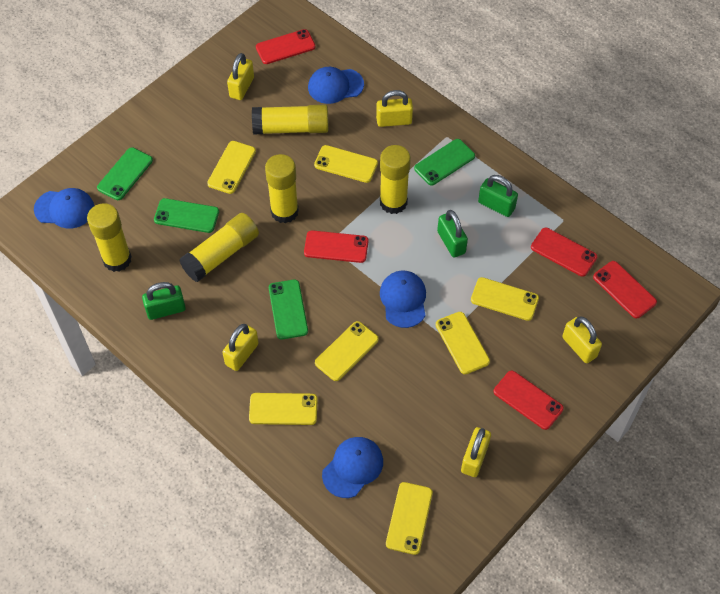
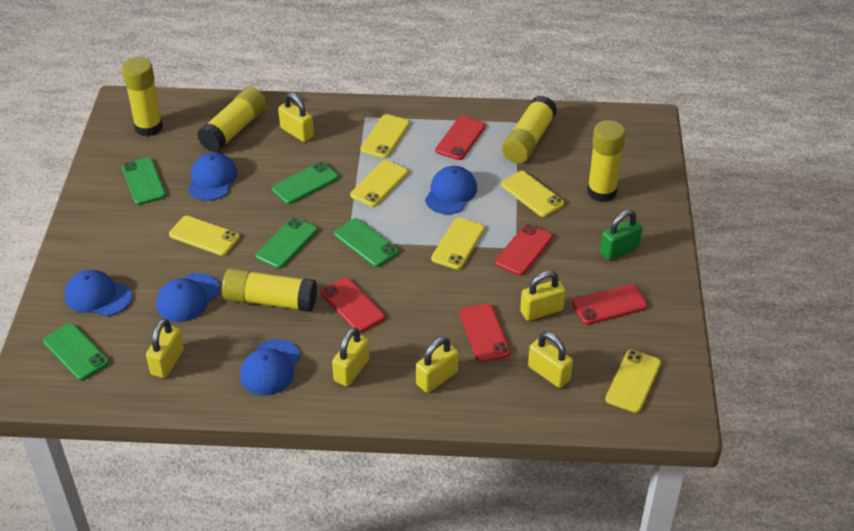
blue cap: [34,188,94,229] [308,67,364,104] [322,437,383,498] [380,271,426,328] = 4 -> [64,270,132,316] [156,273,220,322] [188,152,237,201] [240,339,301,395] [425,166,477,214] = 5
green padlock: [142,282,186,320] [437,210,468,258] [478,175,518,217] = 3 -> [600,210,643,261] = 1
green phone: [97,147,153,200] [154,198,219,233] [269,280,308,339] [414,139,475,185] = 4 -> [43,323,109,380] [122,157,166,205] [255,217,317,269] [272,162,338,204] [334,218,399,267] = 5
yellow padlock: [222,324,259,371] [227,53,254,100] [376,90,413,127] [461,427,491,477] [562,317,602,363] = 5 -> [146,319,184,378] [278,93,314,142] [332,327,369,386] [416,337,459,393] [520,271,565,321] [528,332,573,388] = 6
yellow phone: [207,141,256,194] [249,393,318,425] [314,145,378,183] [315,321,379,381] [386,482,433,555] [436,312,490,374] [471,277,539,321] = 7 -> [169,216,239,256] [350,160,408,207] [360,114,410,158] [431,218,485,270] [501,171,564,217] [605,350,661,413] = 6

